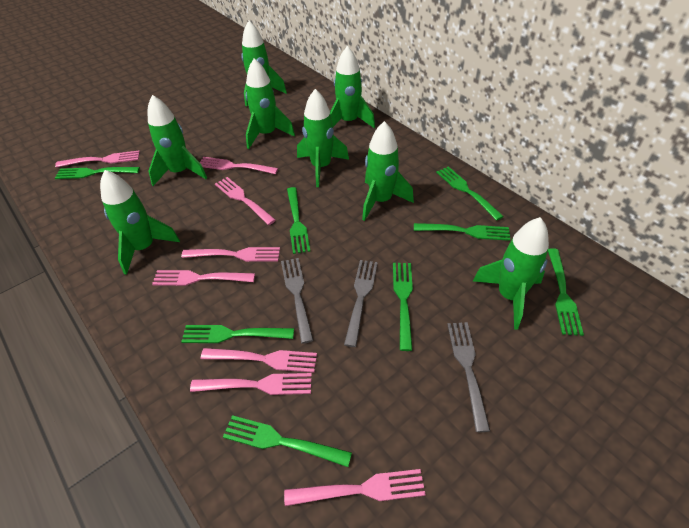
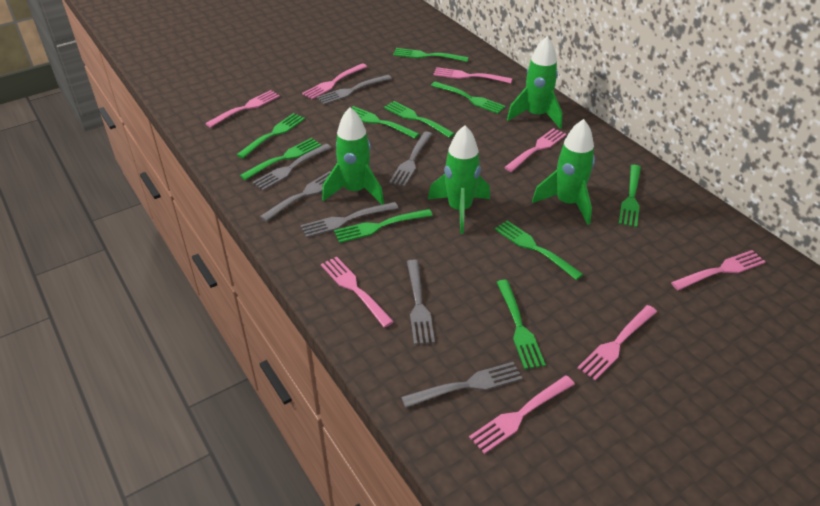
green fork: [55,167,140,179] [181,325,294,343] [223,415,352,467] [287,187,310,254] [393,263,413,351] [414,223,511,241] [436,166,504,221] [548,248,584,336] = 8 -> [237,113,305,158] [240,138,321,180] [334,209,433,243] [344,106,420,139] [384,101,455,138] [393,48,469,62] [431,81,506,114] [495,221,583,280] [497,280,546,369] [619,165,641,227] = 10
green rocket: [100,170,180,275] [148,95,207,186] [241,21,287,106] [246,58,295,149] [297,89,349,187] [330,46,375,128] [362,121,414,221] [473,217,549,330] = 8 -> [322,107,384,205] [428,125,490,234] [507,36,562,129] [532,119,595,225] = 4
grey fork: [281,258,314,344] [344,260,378,347] [447,322,490,432] = 3 -> [253,144,331,191] [260,171,331,222] [301,202,398,238] [317,75,392,105] [389,131,432,187] [401,362,523,408] [407,260,435,345] = 7

